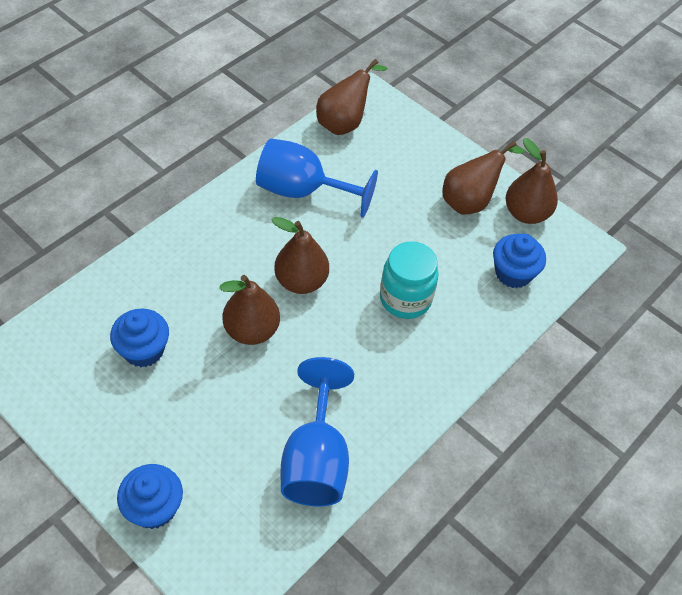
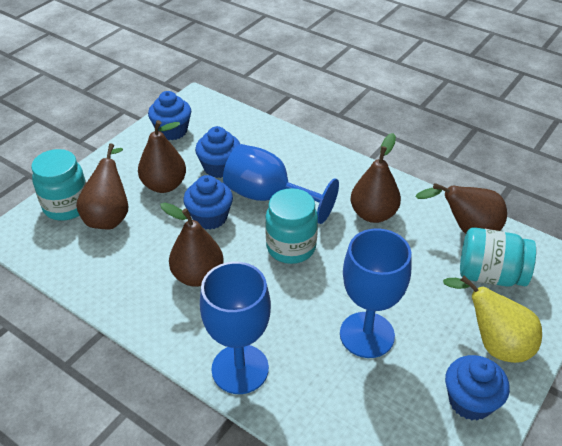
blue cupcake: [110,309,169,368] [117,464,183,529] [493,233,546,288] = 3 -> [148,91,191,140] [183,175,233,229] [195,126,240,178] [445,355,510,421] = 4
blue goblet: [256,138,378,218] [281,357,354,506] = 2 -> [200,262,271,394] [223,144,339,224] [340,228,412,358] = 3
turquoise jar: [380,241,439,319] = 1 -> [31,149,86,221] [265,188,318,264] [460,227,536,287] = 3
yellow pear: none = 0 -> [443,276,542,363] = 1

